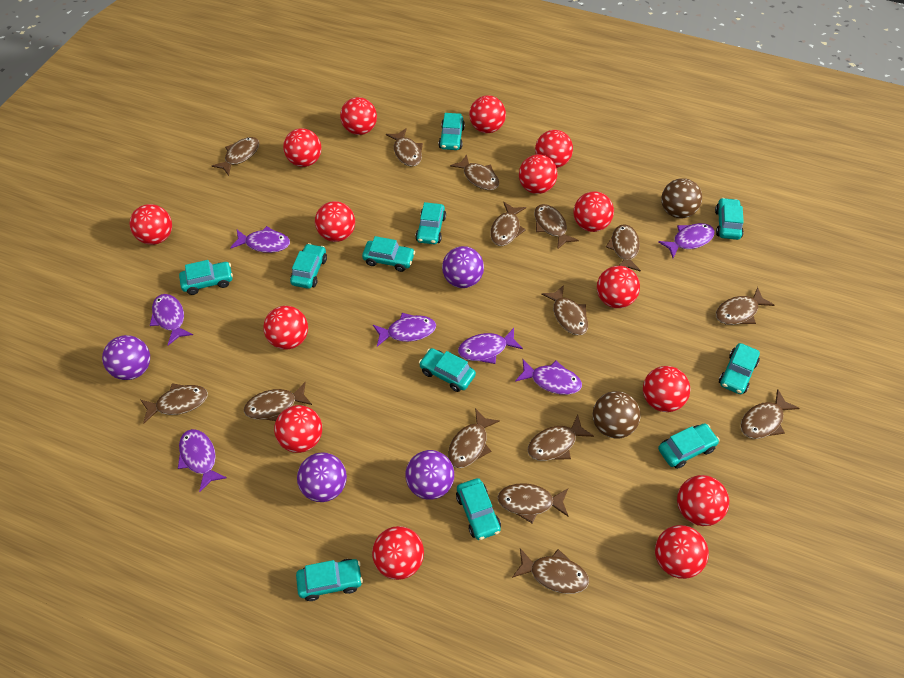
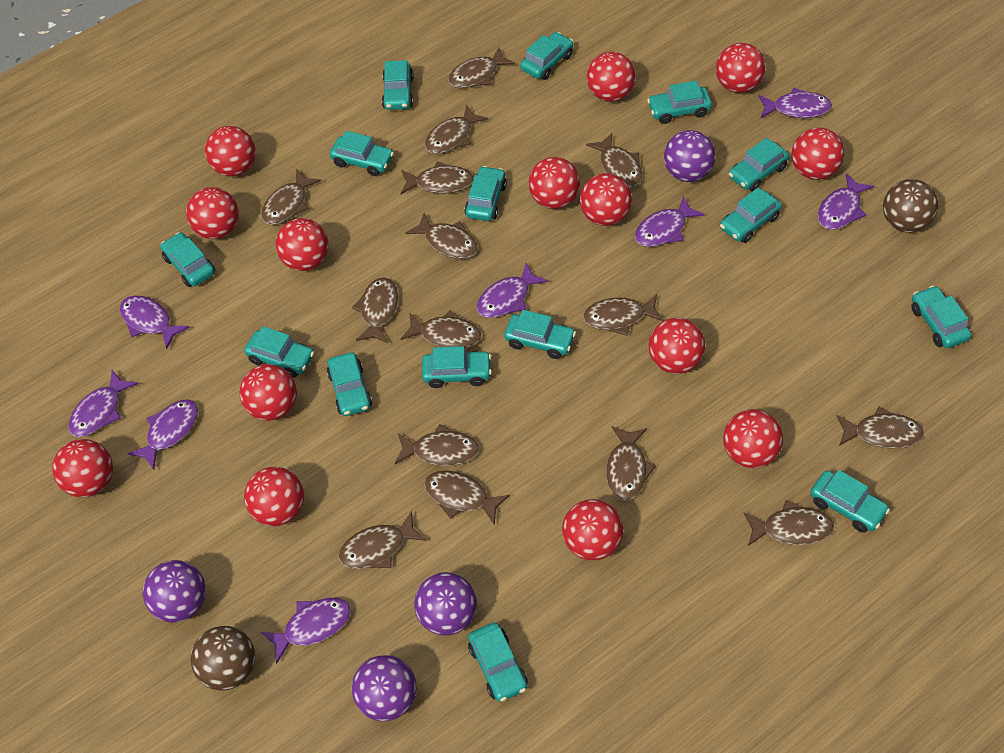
purple fish: [150,294,193,345] [178,429,227,492] [230,226,290,253] [373,313,436,347] [458,328,523,364] [515,359,582,395] [658,223,715,258] = 7 -> [68,370,138,437] [119,296,189,349] [127,399,198,470] [261,598,351,664] [477,263,548,318] [635,196,705,247] [758,88,832,118] [818,173,875,230] = 8
red ball: [129,204,172,245] [263,306,308,350] [274,405,322,453] [283,128,322,167] [315,201,355,242] [340,97,377,135] [372,526,424,580] [469,95,506,133] [519,154,558,194] [535,130,573,168] [574,191,614,232] [597,266,640,308] [643,366,690,412] [655,525,709,579] [677,475,729,526] = 15 -> [52,439,113,497] [186,187,239,239] [205,126,256,176] [239,364,297,421] [244,467,304,526] [276,218,329,271] [529,157,580,209] [562,499,623,561] [580,173,632,226] [587,52,636,102] [649,318,705,374] [716,43,765,93] [723,409,783,468] [792,127,844,180] = 14
turquoise car: [179,260,233,295] [290,243,327,289] [296,559,363,601] [362,236,415,272] [415,202,446,244] [419,348,476,392] [439,113,465,150] [456,478,501,540] [658,423,720,469] [715,198,744,240] [719,343,760,394] = 11 -> [160,232,215,287] [244,326,315,378] [327,352,372,416] [330,131,394,176] [382,60,414,110] [422,346,492,388] [464,166,507,221] [468,622,528,702] [504,310,576,359] [520,32,573,80] [647,81,712,124] [720,188,782,243] [729,138,789,191] [811,470,890,533] [911,286,971,348] = 15

